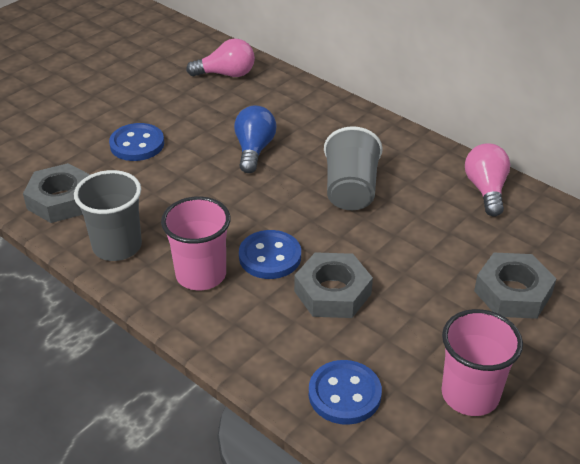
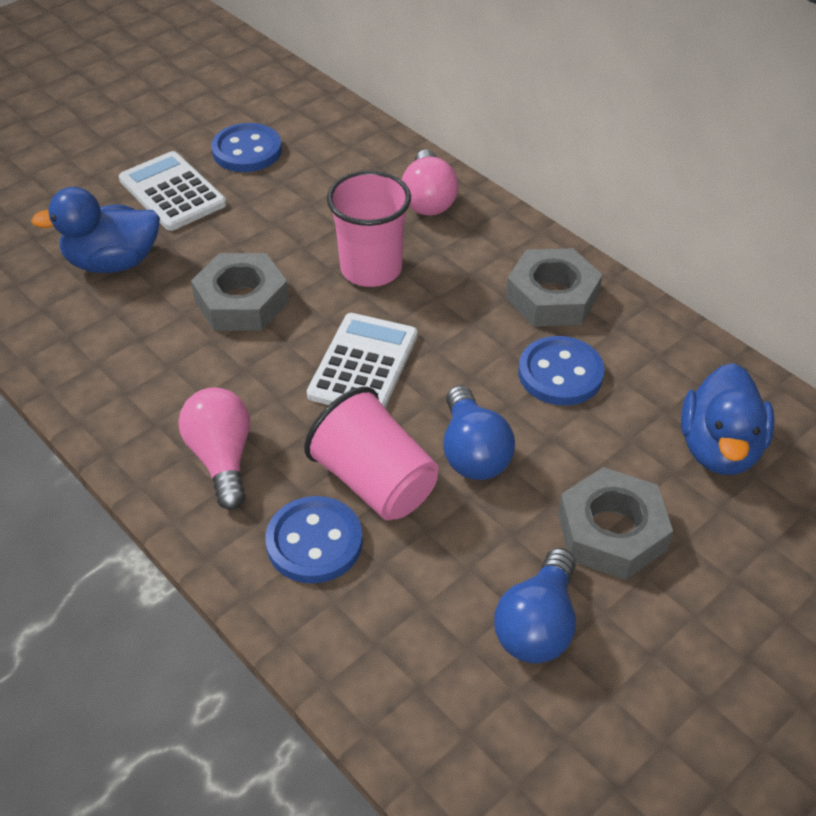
blue duck: none = 0 -> [31,187,160,273] [681,363,775,475] = 2
blue light bulb: [234,106,277,173] = 1 -> [443,385,515,480] [494,548,576,664] = 2
grey cup: [74,170,142,261] [324,126,383,210] = 2 -> none = 0
white calculator: none = 0 -> [119,151,226,231] [307,313,418,408] = 2

